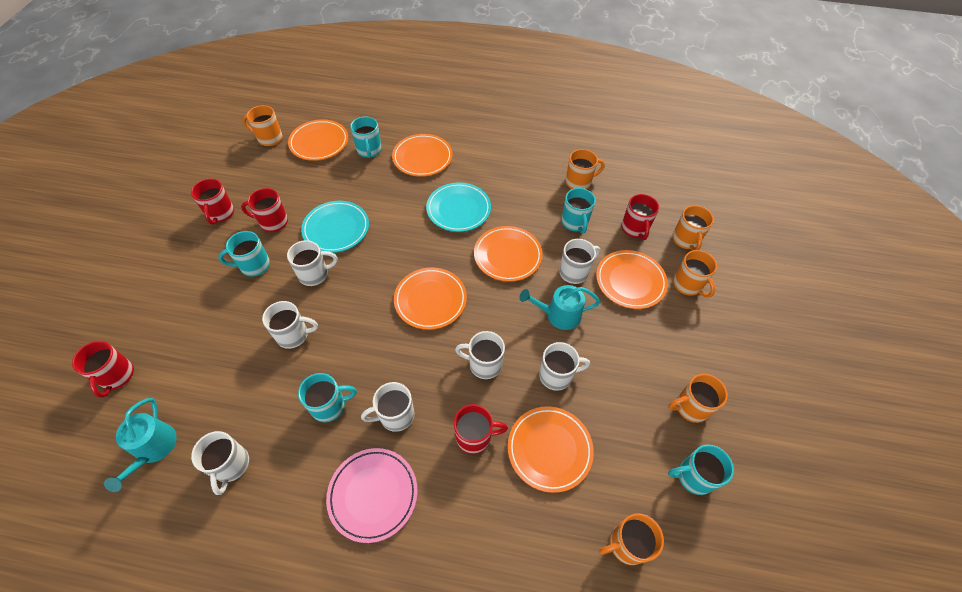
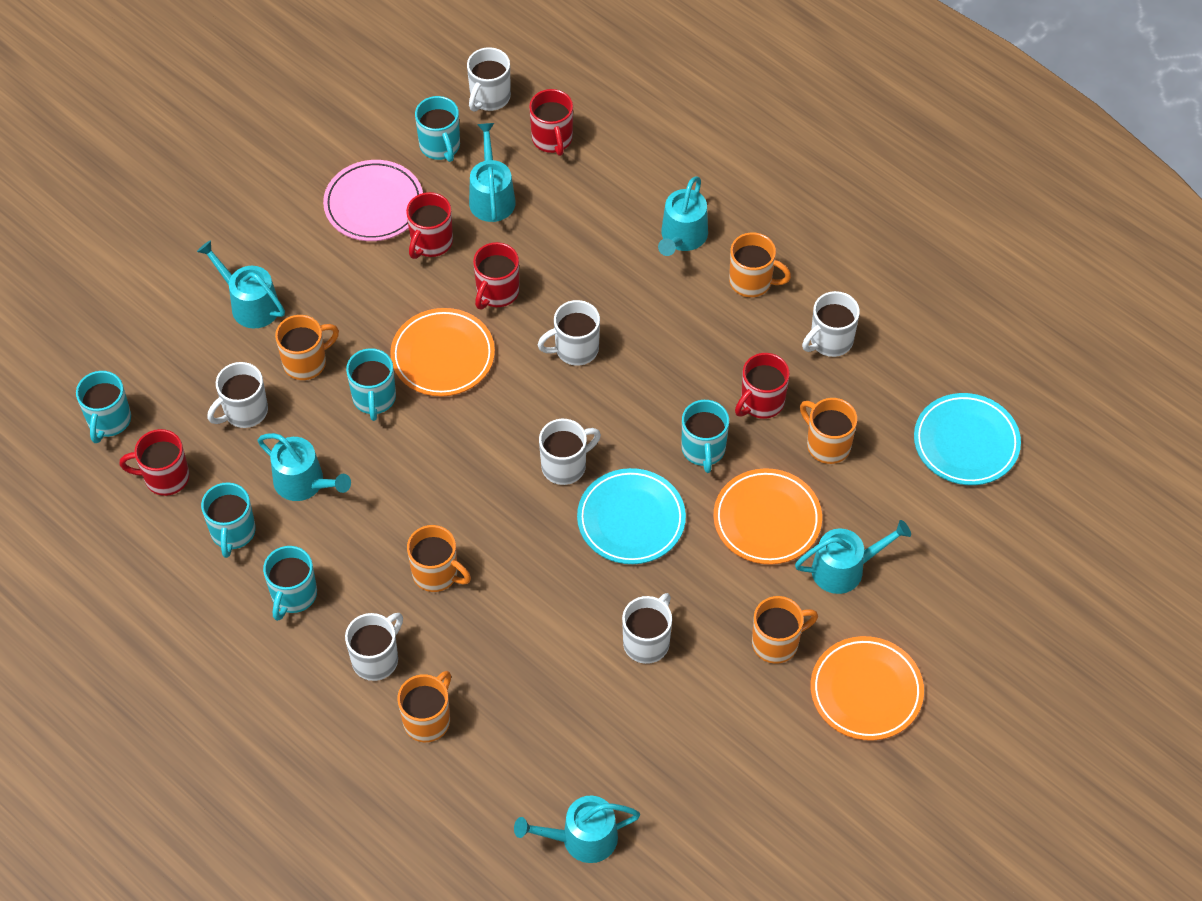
orange plate: [288,119,348,161] [392,134,453,177] [394,267,467,330] [474,226,543,282] [508,406,594,493] [596,250,668,309] = 6 -> [390,308,495,396] [714,468,822,565] [811,636,924,741] = 3
turquoise mug: [218,231,270,277] [298,373,357,422] [350,117,382,158] [561,188,596,234] [668,445,734,495] = 5 -> [76,371,131,443] [201,482,256,558] [263,546,317,621] [346,348,396,421] [415,96,460,162] [681,400,729,473] = 6
turquoise watering can: [104,398,177,492] [520,285,600,330] = 2 -> [197,240,285,328] [257,433,351,501] [469,123,516,222] [514,795,640,863] [658,176,708,256] [795,520,911,594] = 6

